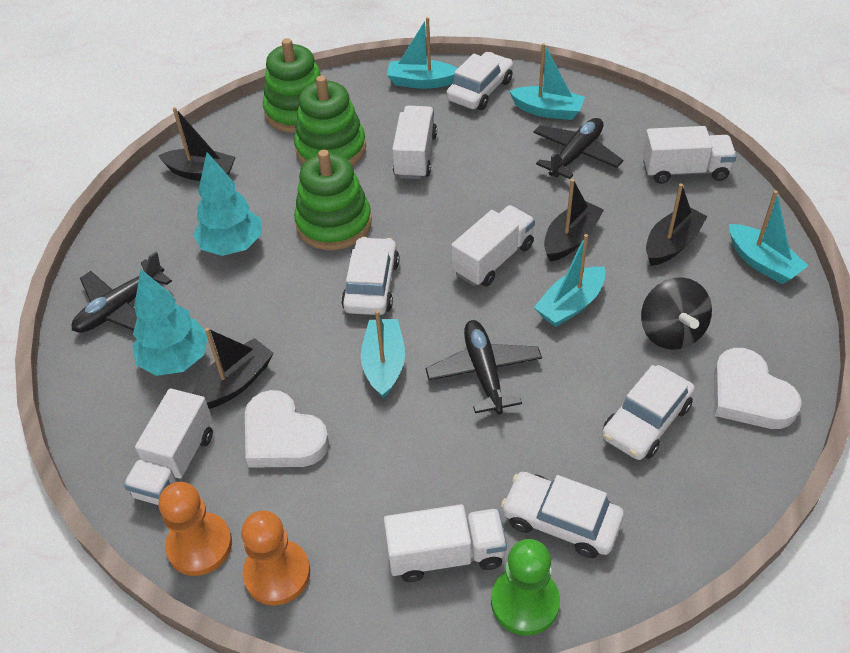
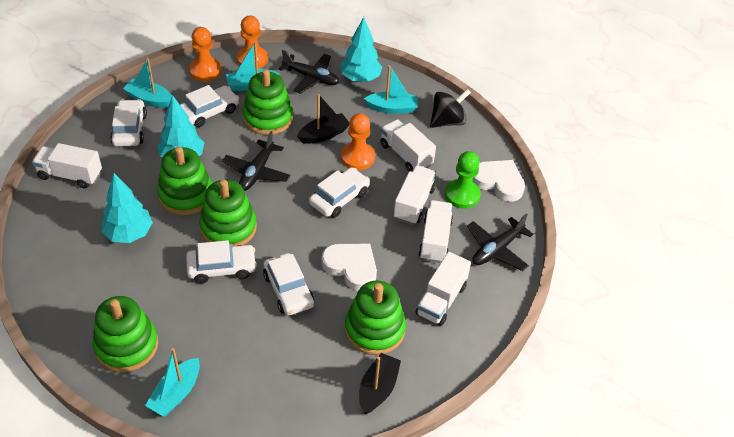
black boat: [158,107,236,181] [192,328,274,409] [544,179,604,262] [646,183,708,266] = 4 -> [297,94,349,144] [359,353,401,414] = 2
green stacking toy: [263,38,321,133] [294,75,366,166] [294,150,372,250] = 3 -> [93,296,158,372] [157,146,212,215] [199,179,257,246] [242,69,293,135] [345,281,406,355] = 5
orange pawn: [159,482,232,576] [241,510,310,606] = 2 -> [189,27,222,82] [237,16,268,69] [341,113,375,170] = 3
turquoise boat: [361,310,405,398] [387,17,458,89] [509,43,585,120] [534,234,606,327] [729,190,808,284] = 5 -> [123,58,172,108] [145,348,200,416] [226,41,280,91] [364,65,418,114] = 4
turquoise tree: [132,269,207,376] [193,152,261,256] = 2 -> [101,173,153,243] [157,95,205,158] [340,17,382,82] = 3
white car: [341,237,400,315] [446,52,513,110] [501,472,624,558] [602,365,695,460] = 4 -> [110,99,147,146] [180,85,239,127] [186,240,257,283] [263,253,314,315] [309,167,370,218] = 5

